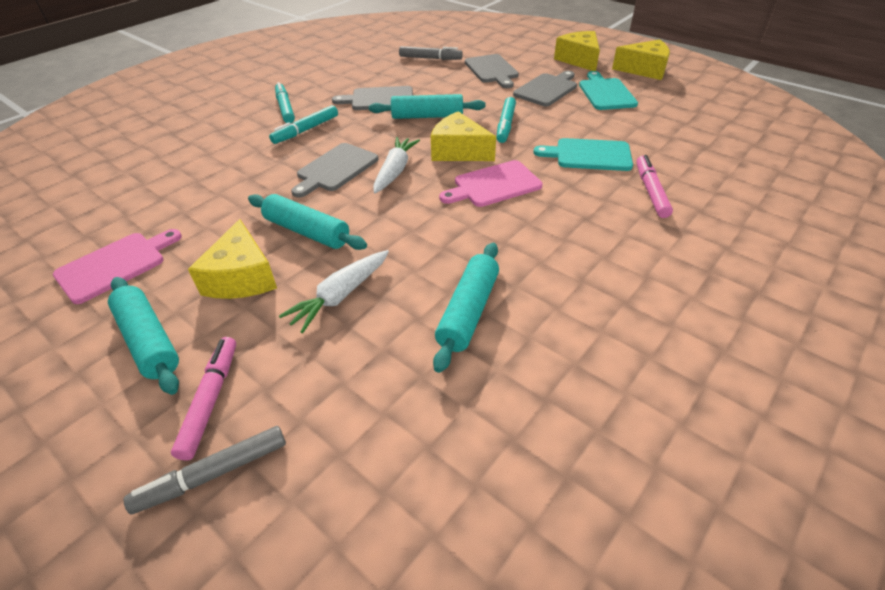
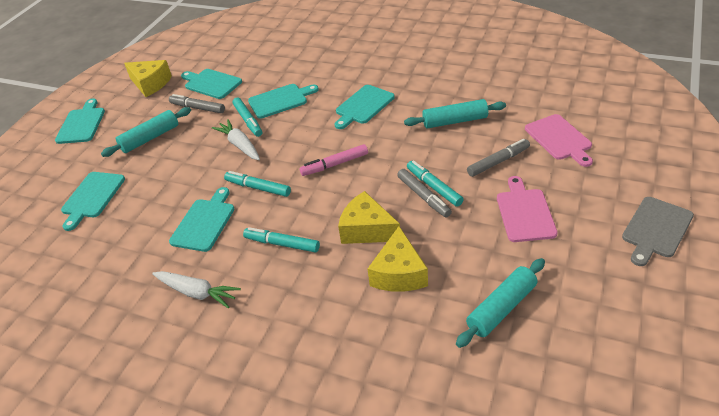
grey cutting board: [291,143,378,198] [332,86,413,110] [465,54,519,88] [513,71,577,106] = 4 -> [622,197,694,266] = 1
grey marker: [124,426,286,515] [399,46,463,60] = 2 -> [169,94,225,113] [397,169,452,217] [467,139,530,177] = 3
pink marker: [171,337,236,461] [636,155,673,218] = 2 -> [300,144,368,176] = 1
turquoise cutting board: [533,138,633,171] [579,71,638,110] = 2 -> [55,99,105,144] [61,172,125,231] [169,187,234,252] [181,69,242,99] [248,84,319,119] [335,85,395,129] = 6
turquoise marker: [269,105,338,144] [275,82,295,123] [497,97,516,143] = 3 -> [224,171,291,197] [232,97,262,137] [243,227,320,253] [407,161,464,207] = 4
turquoise rolling pin: [108,277,179,395] [248,194,367,250] [369,94,485,119] [433,243,499,373] = 4 -> [101,107,191,157] [404,99,506,128] [456,258,545,348] = 3
yellow cheese: [188,219,277,299] [431,111,496,161] [554,31,600,71] [612,39,670,80] = 4 -> [124,60,172,97] [338,191,400,244] [367,226,428,291] = 3

